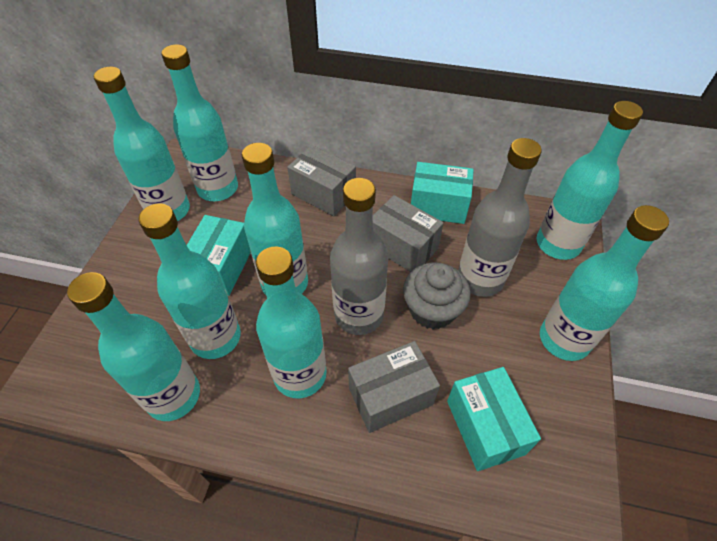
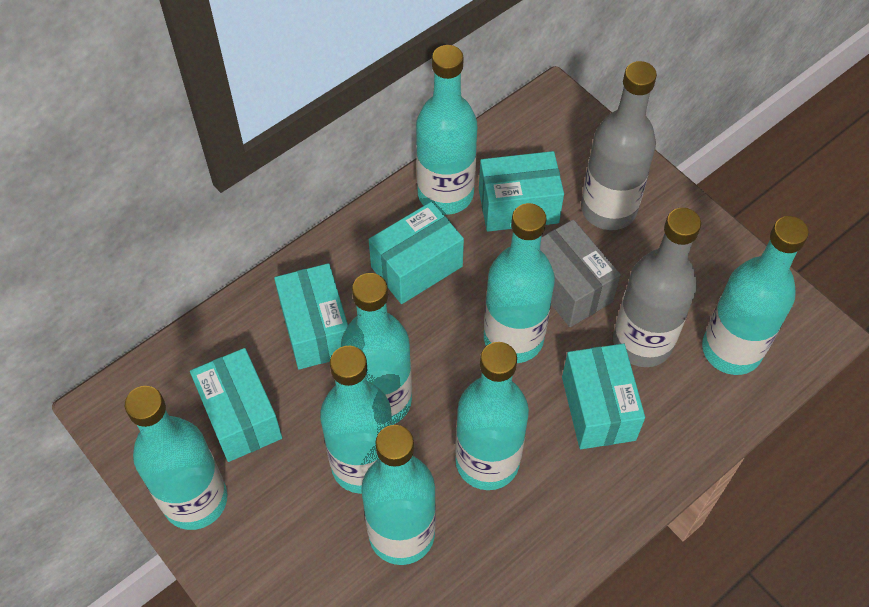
grey box: [287,145,356,216] [348,341,440,433] [373,195,444,272] = 3 -> [540,220,621,327] = 1
grey cupcake: [403,263,471,329] = 1 -> none = 0
turquoise box: [187,215,251,296] [411,162,474,224] [447,367,541,471] = 3 -> [190,348,282,462] [274,263,348,369] [369,202,464,304] [479,151,564,232] [562,343,645,449] = 5

